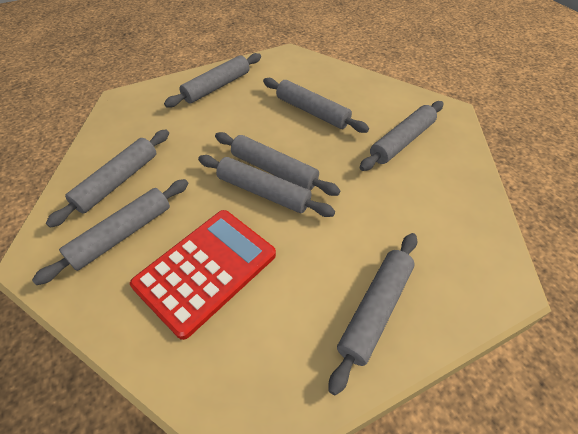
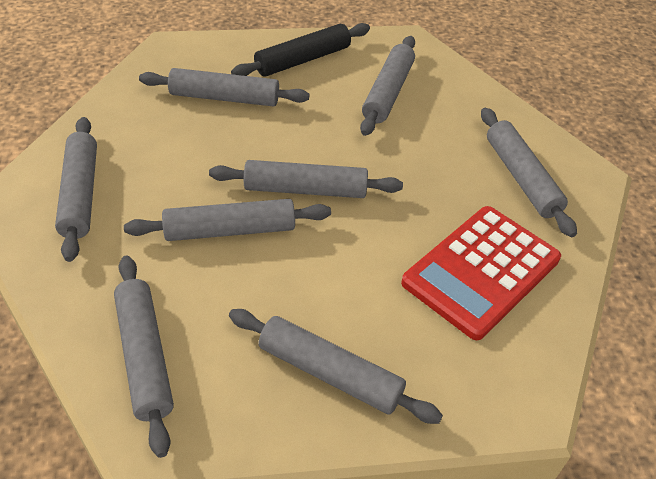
black rolling pin: none = 0 -> [231,23,370,77] = 1

